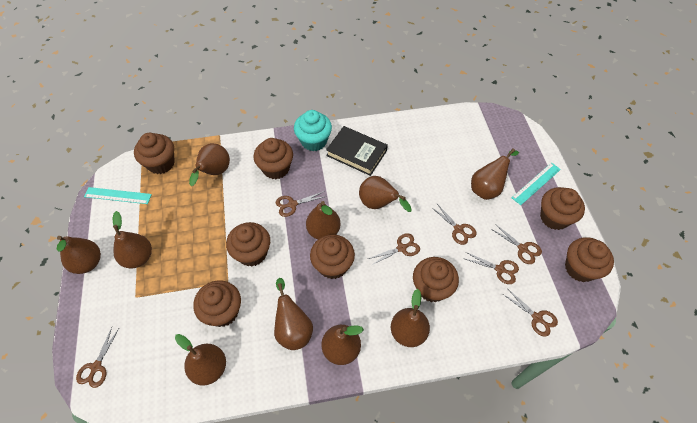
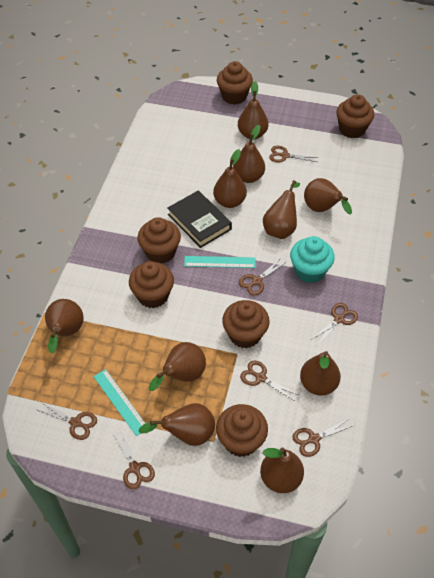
brown cupcake: [134,133,175,174] [193,280,241,327] [226,222,270,266] [254,138,293,179] [310,234,355,279] [413,257,459,302] [540,187,585,230] [565,237,614,282] = 8 -> [129,261,174,308] [137,217,181,263] [216,404,268,457] [217,61,253,105] [222,300,269,348] [336,94,374,138] = 6

